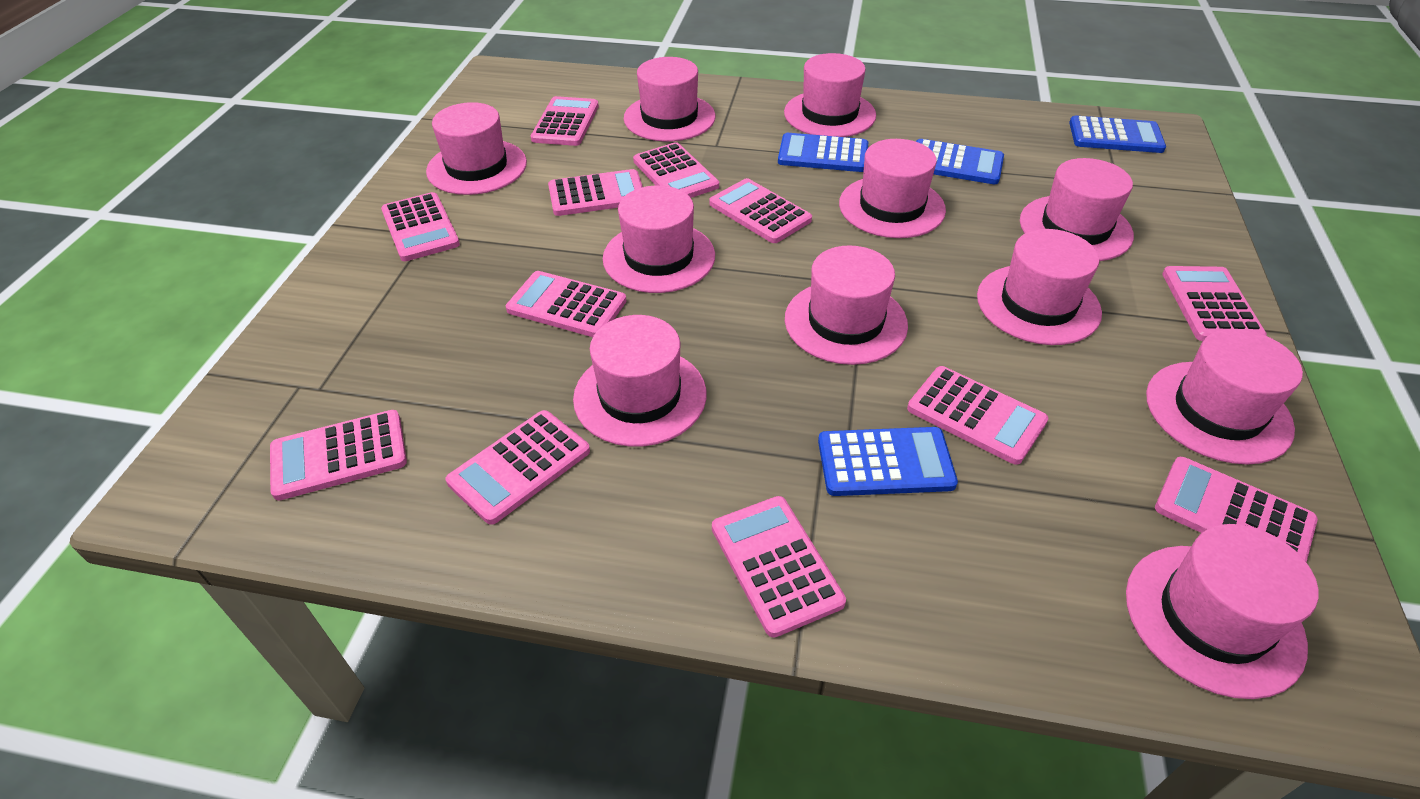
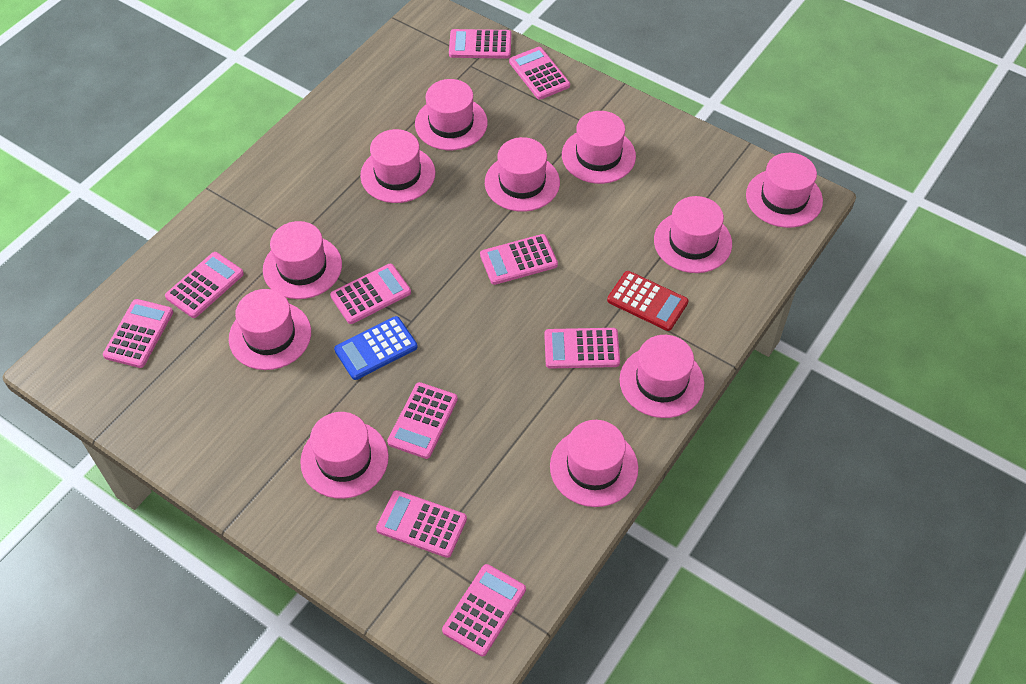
blue calculator: [778,133,868,172] [818,427,958,496] [916,139,1004,184] [1069,116,1166,153] = 4 -> [334,316,418,380] = 1
pink calculator: [270,410,407,501] [381,192,460,261] [446,410,590,525] [506,271,626,337] [531,96,599,146] [548,169,643,216] [633,142,719,198] [709,178,812,243] [712,496,846,638] [907,366,1048,465] [1155,457,1318,563] [1162,266,1267,341] = 12 -> [103,299,173,368] [165,252,244,318] [330,264,411,324] [376,490,467,558] [387,382,458,459] [442,564,526,656] [449,29,511,59] [480,234,558,285] [509,47,570,100] [544,328,620,369] = 10
red calculator: none = 0 -> [607,271,688,331] = 1

